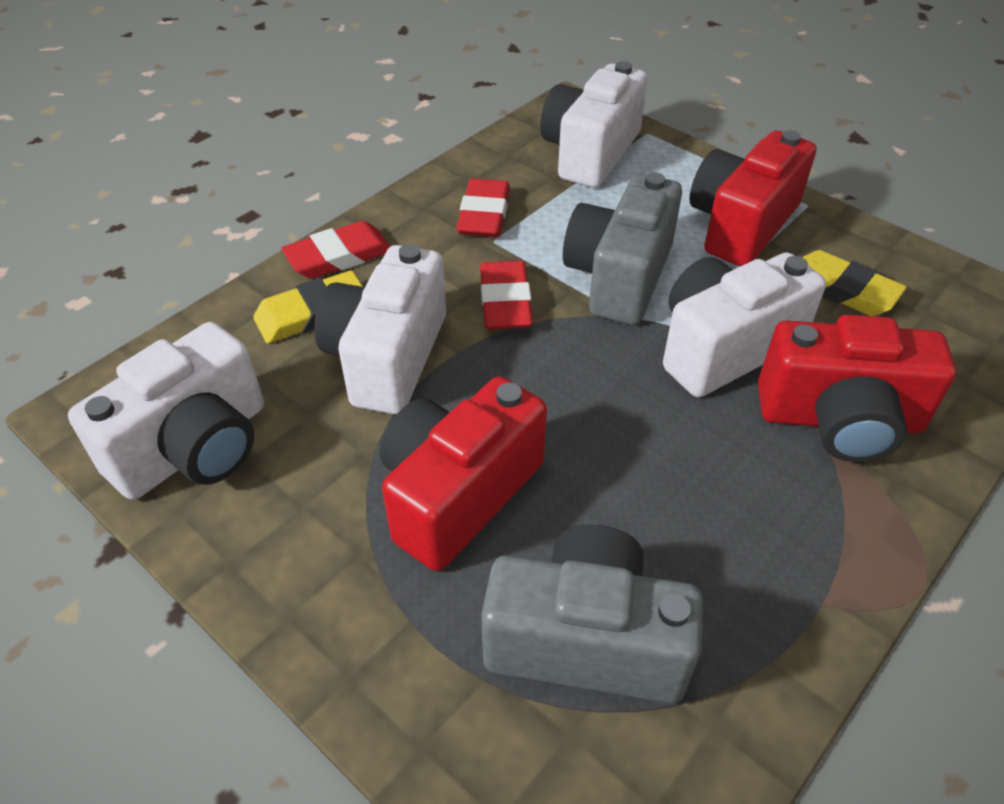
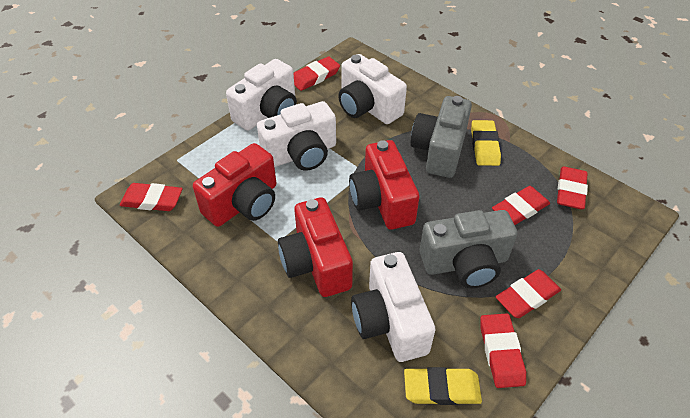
red eraser: [281,221,391,279] [456,178,510,237] [480,261,533,330] = 3 -> [120,183,183,211] [293,56,340,91] [480,313,526,388] [492,186,550,225] [496,269,561,318] [557,166,588,209] = 6

